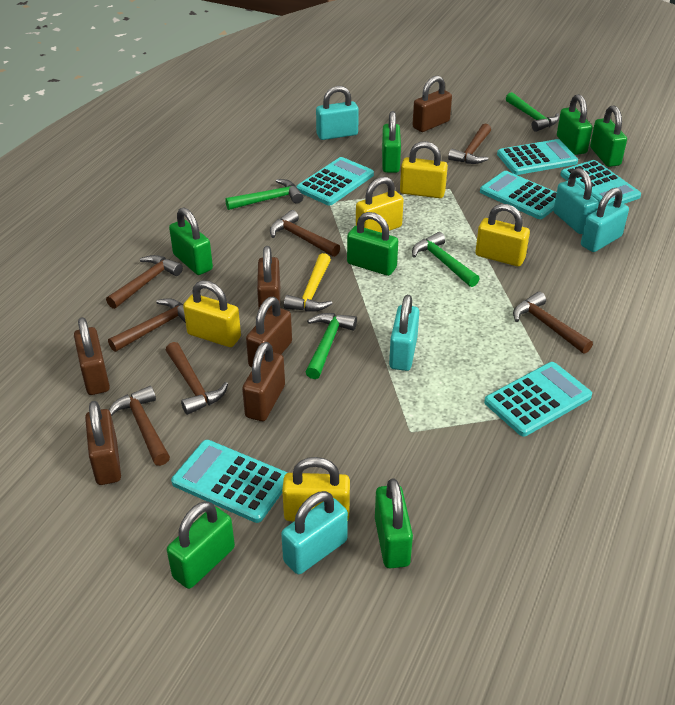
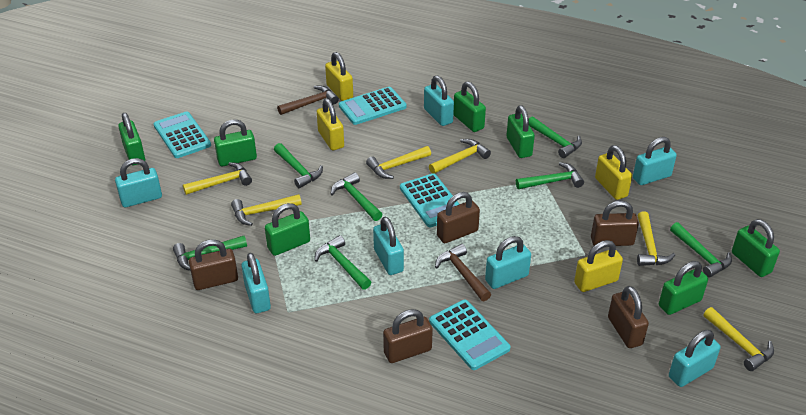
brown hammer: [106,255,183,309] [108,298,186,352] [109,386,170,466] [166,342,228,415] [270,210,340,257] [448,124,491,164] [513,292,593,354] = 7 -> [277,86,339,115] [435,244,491,301] = 2
brown padlock: [74,317,110,395] [85,401,121,485] [242,342,285,421] [246,297,292,368] [257,246,280,314] [412,76,452,132] = 6 -> [189,239,238,290] [383,309,433,363] [437,192,480,243] [591,200,639,246] [608,286,649,348] = 5
green hammer: [225,179,303,210] [306,313,357,379] [412,232,480,287] [506,92,559,132] = 4 -> [173,236,247,271] [274,143,323,188] [314,235,371,290] [331,172,383,221] [516,162,584,189] [529,117,582,158] [670,222,732,278] = 7
turquoise calculator: [171,440,288,523] [296,157,374,205] [480,171,557,219] [484,362,592,436] [497,139,578,175] [560,160,641,204] = 6 -> [154,111,211,158] [339,87,407,125] [400,173,459,227] [429,300,510,370] = 4
turquoise padlock: [281,491,348,574] [316,86,359,140] [389,295,419,371] [553,168,599,234] [581,187,629,252] = 5 -> [115,158,162,207] [241,253,271,313] [373,217,404,275] [424,75,454,126] [485,236,531,289] [633,137,677,185] [669,330,721,387] = 7
yellow hammer: [284,253,333,312] = 1 -> [183,162,252,195] [231,194,302,226] [366,146,431,179] [429,139,491,174] [637,211,675,266] [703,307,774,371] = 6
yellow padlock: [183,280,241,347] [282,457,350,521] [356,177,404,233] [400,141,448,198] [475,204,530,266] = 5 -> [317,98,344,150] [325,52,353,101] [574,240,623,292] [595,145,632,200] = 4

